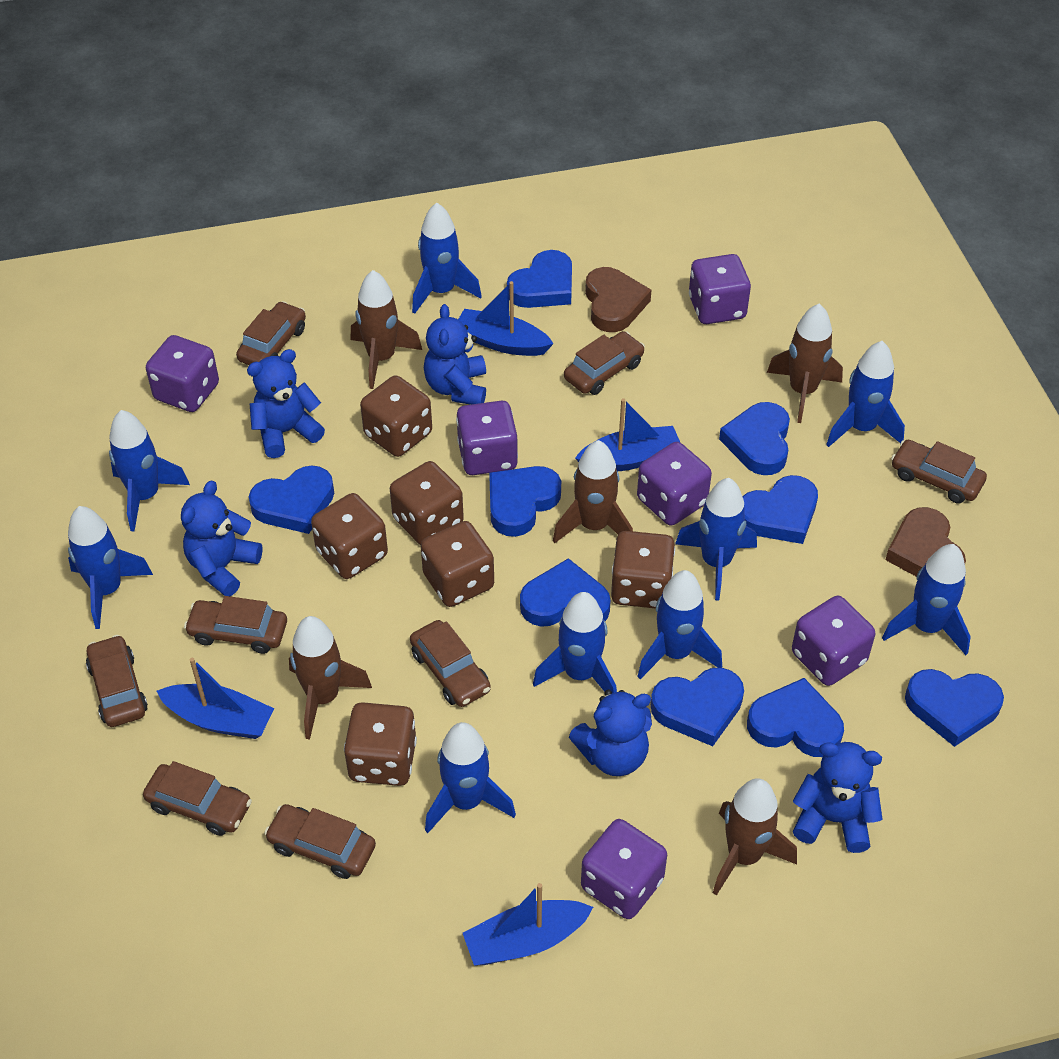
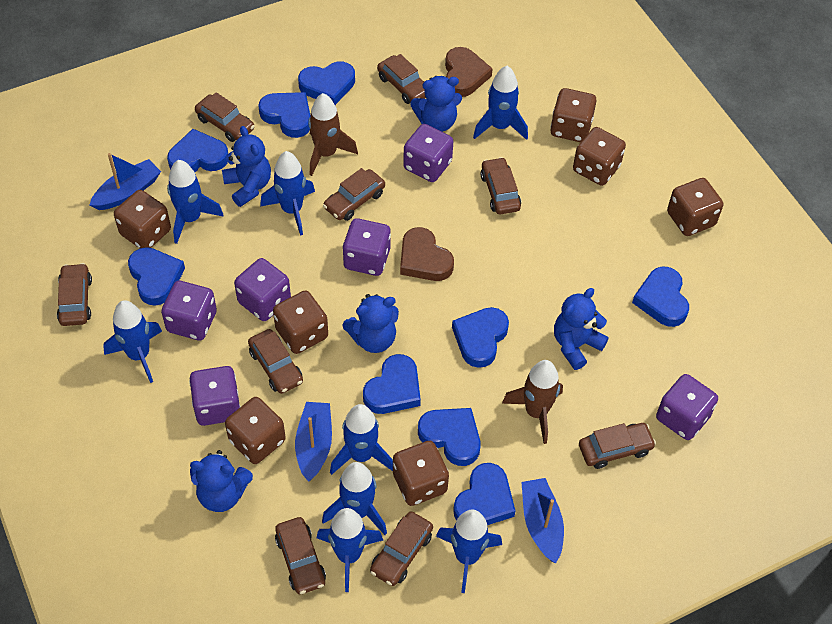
blue boat: [157,658,274,739] [458,281,554,356] [463,883,593,966] [575,398,680,471] = 4 -> [90,153,161,210] [295,402,332,482] [521,478,564,564] = 3
blue rocket: [68,506,153,629] [109,410,190,532] [412,202,482,314] [425,722,516,833] [533,592,617,693] [637,570,722,679] [675,478,757,600] [826,341,905,447] [882,544,971,655] = 9 -> [103,300,162,383] [167,160,224,244] [260,151,315,236] [317,508,383,592] [322,462,387,535] [330,404,393,475] [436,509,502,593] [473,66,528,140] = 8
brown car: [86,635,148,727] [143,761,252,836] [184,596,287,654] [236,301,306,365] [264,804,376,879] [410,620,491,707] [564,331,645,395] [891,440,987,503] = 8 -> [57,263,92,326] [195,92,255,142] [248,329,303,394] [275,517,326,594] [323,168,385,221] [370,511,433,586] [377,54,426,104] [480,157,521,214] [579,423,656,469] = 9
brown dice: [311,493,388,579] [344,702,417,786] [360,375,432,457] [390,461,464,545] [421,521,494,607] [611,531,675,608] = 6 -> [114,190,171,248] [225,397,286,464] [273,290,328,354] [393,441,449,506] [550,88,597,142] [573,127,626,186] [667,178,723,236] = 7
brown rocket: [289,616,372,740] [351,270,422,389] [553,440,633,544] [713,778,797,896] [767,303,843,423] = 5 -> [308,93,358,176] [502,360,563,444] = 2

